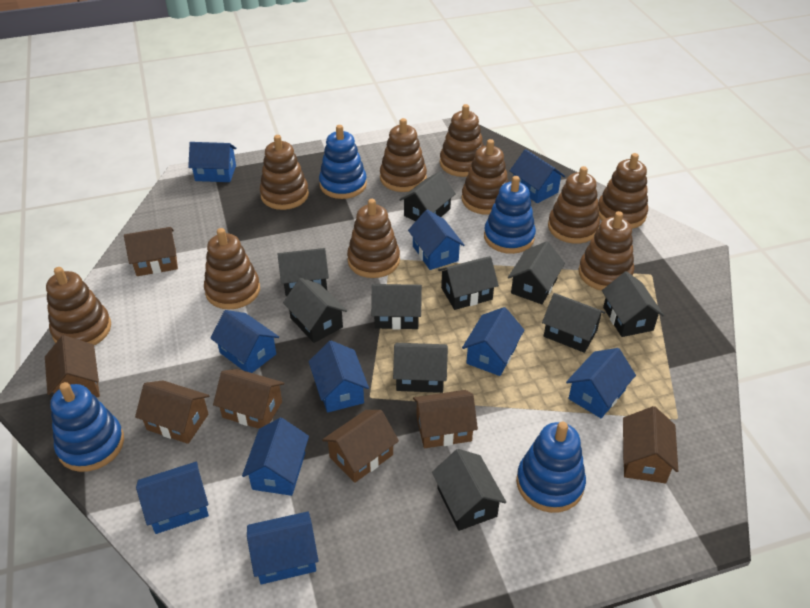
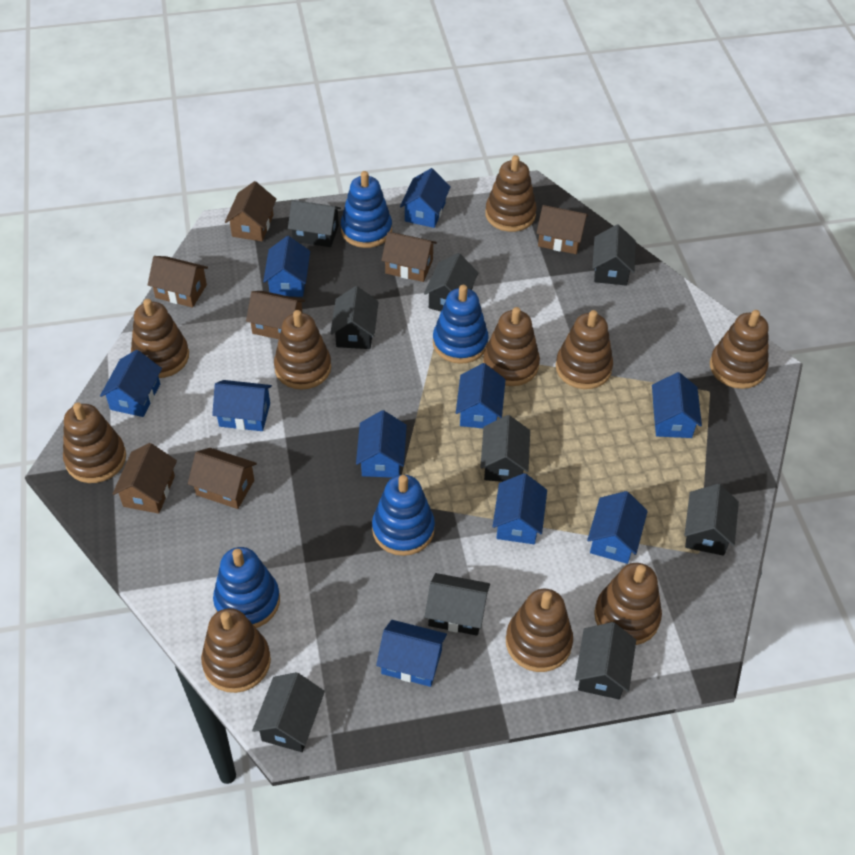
black house: [278,248,329,296] [283,278,347,343] [371,284,422,330] [393,343,448,393] [399,172,456,222] [432,449,506,531] [438,256,499,310] [508,241,565,304] [542,293,605,353] [602,271,664,337] = 10 -> [252,672,325,752] [288,200,341,247] [330,286,379,349] [424,253,478,311] [425,573,490,636] [480,415,530,482] [575,622,636,699] [592,225,636,286] [684,484,739,556] = 9

